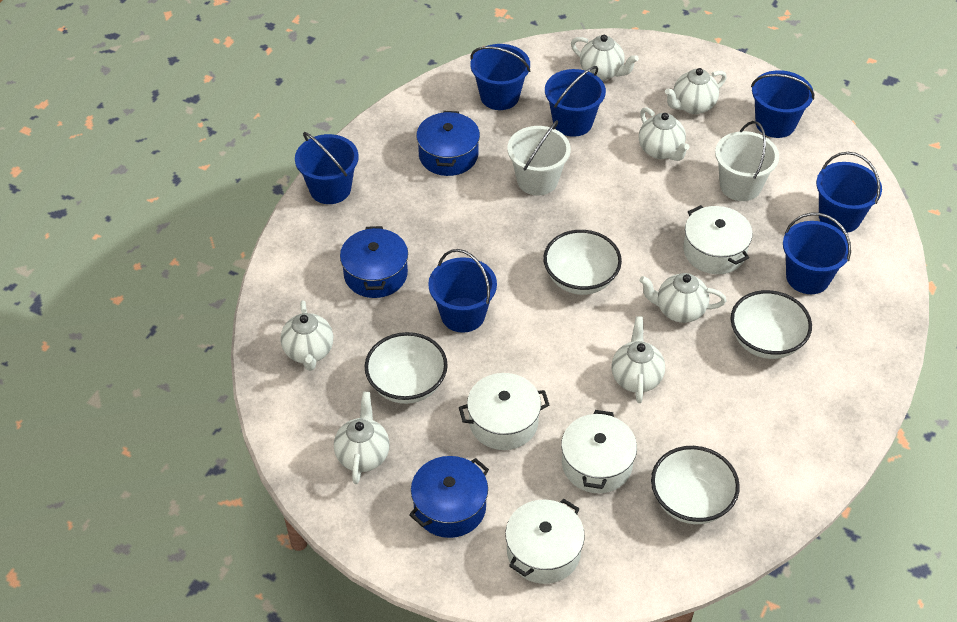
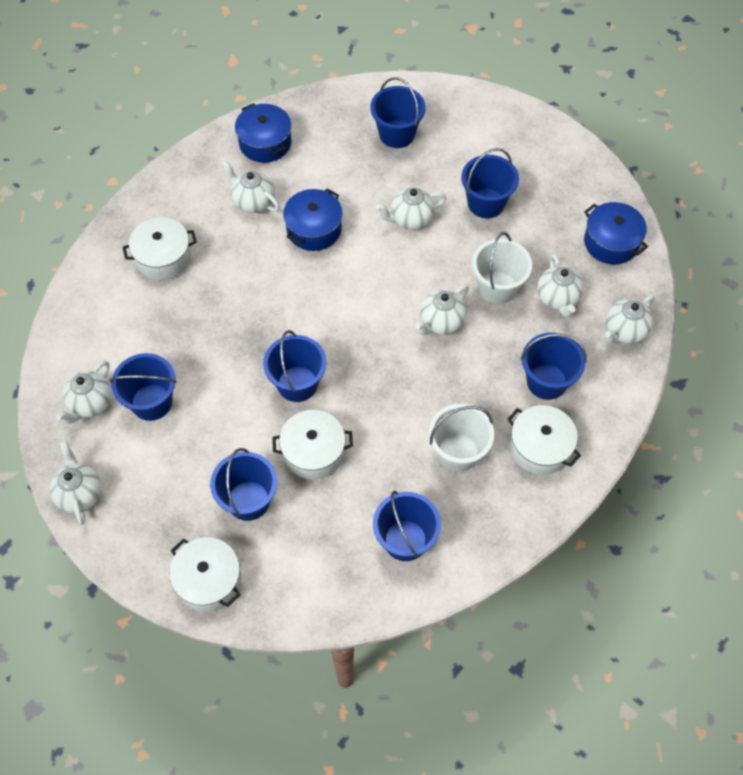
white bowl: [365,332,448,404] [543,230,622,295] [651,446,740,524] [731,290,812,359] = 4 -> none = 0

